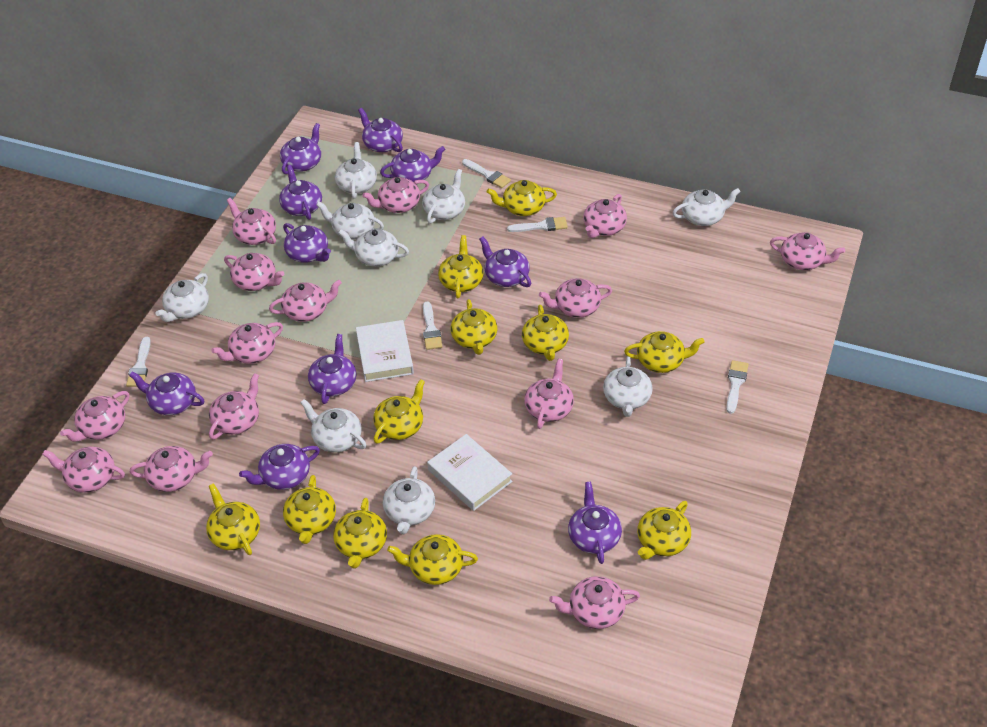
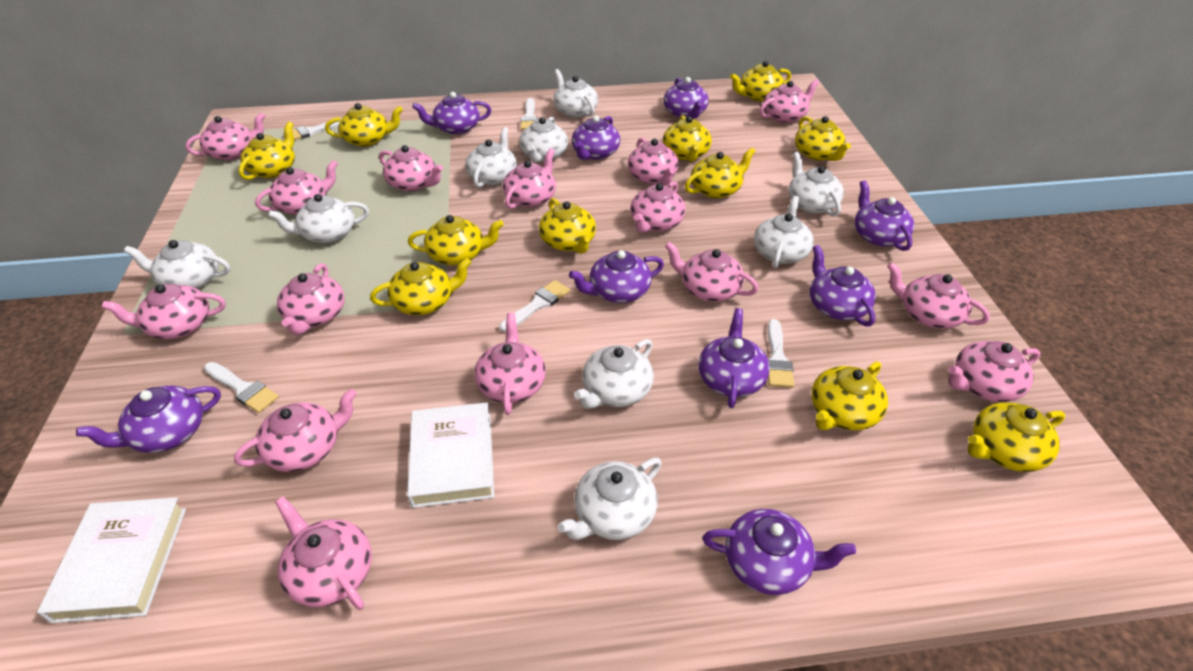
pink teapot: [42,447,125,493] [60,391,129,442] [129,446,213,492] [209,373,259,440] [211,322,283,364] [224,253,284,291] [227,198,276,245] [269,280,342,322] [362,177,429,213] [524,358,574,429] [539,278,612,318] [549,576,640,629] [583,194,627,238] [770,232,845,270] = 14 -> [102,284,226,339] [185,113,266,160] [234,389,357,472] [255,160,338,215] [275,496,372,610] [277,263,345,335] [379,145,443,191] [474,313,546,415] [503,148,556,209] [628,138,679,185] [630,181,686,233] [665,242,759,302] [759,79,819,123] [887,262,990,329] [948,341,1040,402] = 15
purple teapot: [129,372,204,415] [239,444,320,490] [279,165,322,220] [280,123,321,174] [283,223,331,263] [308,334,356,404] [358,108,403,152] [380,146,445,182] [479,237,531,287] [568,482,622,564] = 10 -> [76,386,221,453] [412,92,491,135] [569,250,664,303] [572,116,620,160] [664,77,709,119] [698,308,770,408] [702,509,856,595] [810,245,876,326] [854,180,914,251] = 9

